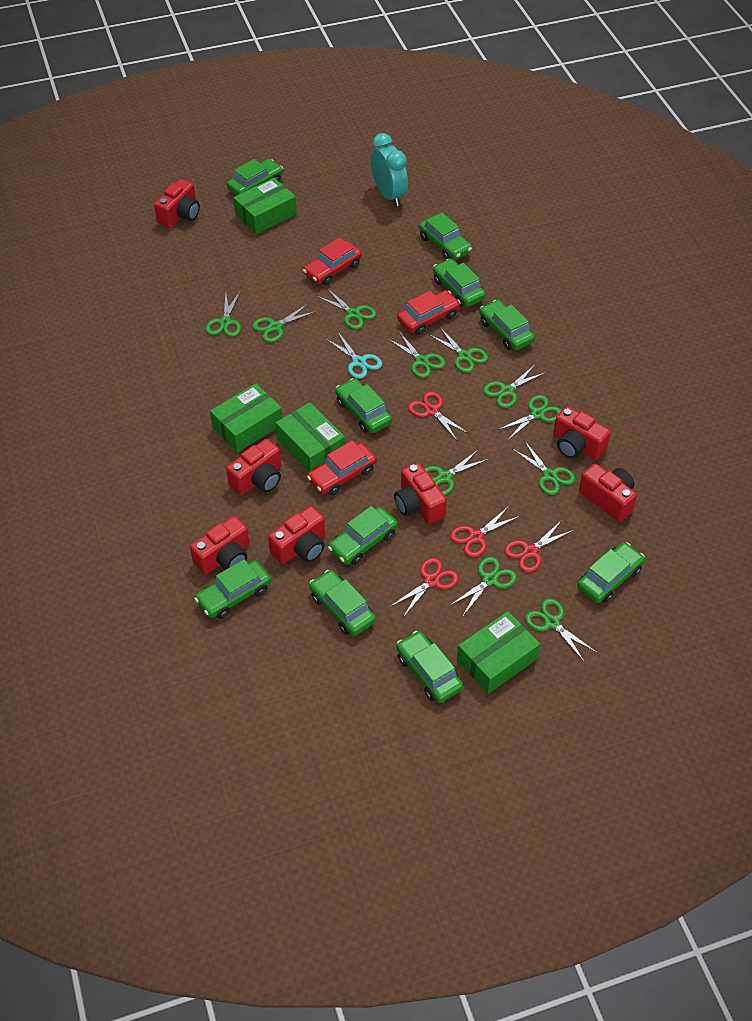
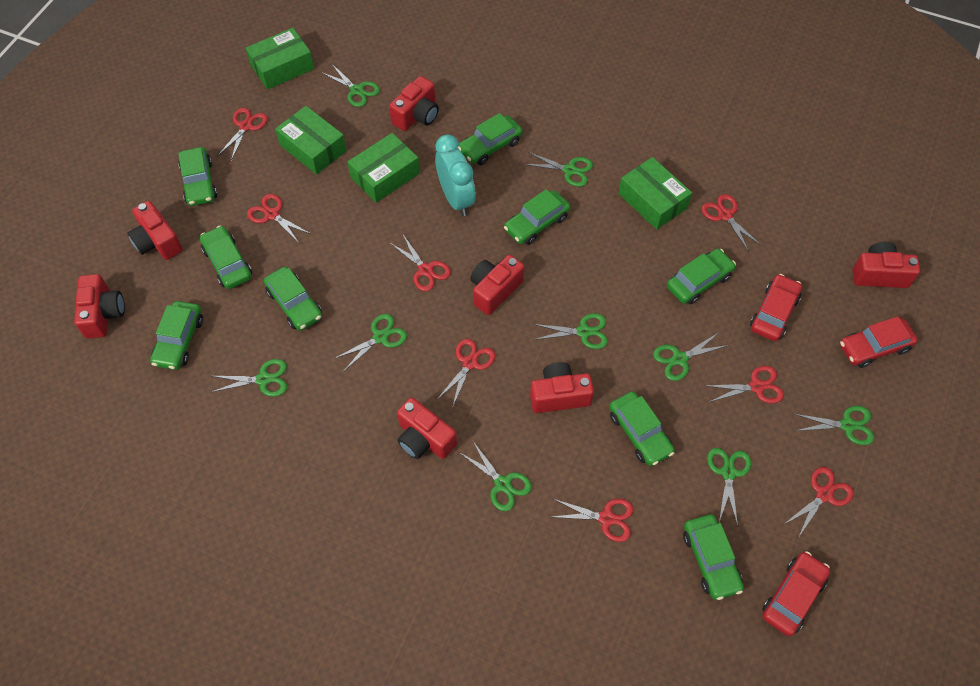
green car: [194,559,271,619] [227,159,283,196] [310,570,376,636] [328,506,398,565] [335,378,392,433] [397,631,463,703] [419,213,472,260] [433,259,486,307] [480,300,535,350] [577,542,645,603] = 10 -> [150,301,203,370] [178,147,217,206] [200,226,252,289] [264,267,322,331] [458,113,523,165] [504,189,570,245] [609,391,674,466] [667,249,736,304] [683,515,744,600] = 9
green scissors: [206,292,241,337] [252,304,316,342] [317,288,376,329] [387,331,445,378] [424,449,489,496] [428,327,488,373] [449,557,517,616] [483,365,546,408] [498,395,562,440] [513,440,575,495] [525,598,596,661] = 11 -> [212,359,287,397] [321,63,380,107] [333,314,407,372] [459,440,532,511] [523,152,593,187] [533,313,608,349] [653,333,729,381] [707,448,751,526] [795,406,874,445] = 9
red scissors: [390,558,459,617] [408,391,469,440] [450,506,520,557] [504,520,574,572] = 4 -> [217,108,268,161] [247,194,311,244] [389,233,451,291] [438,339,496,408] [553,499,634,542] [701,194,762,252] [704,366,784,404] [783,467,854,538] = 8
turquoise scissors: [326,332,382,379] = 1 -> none = 0

